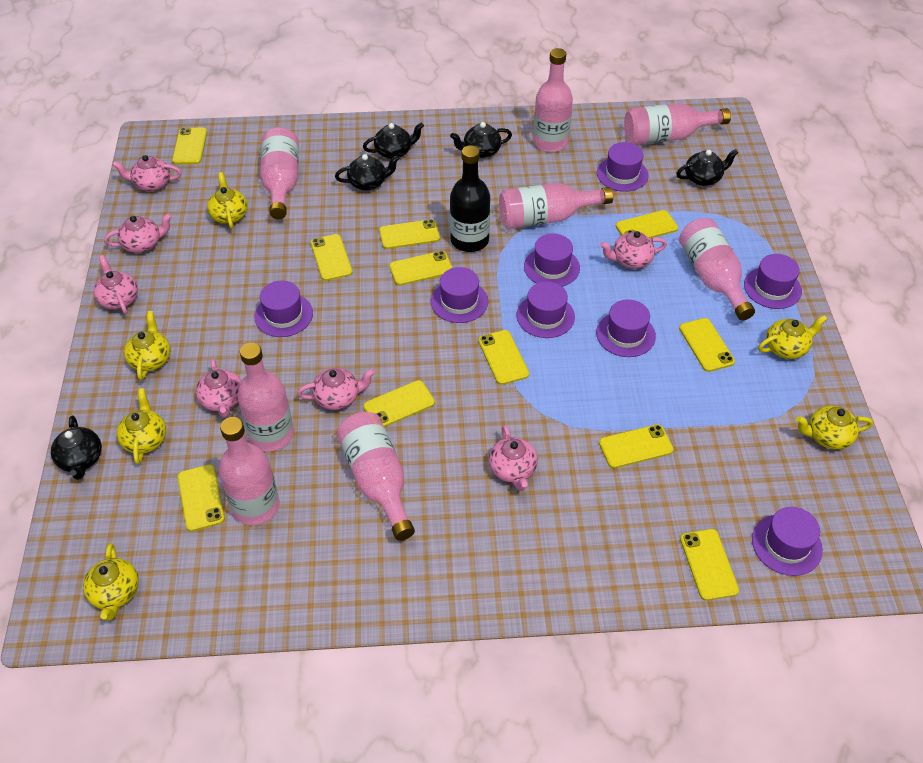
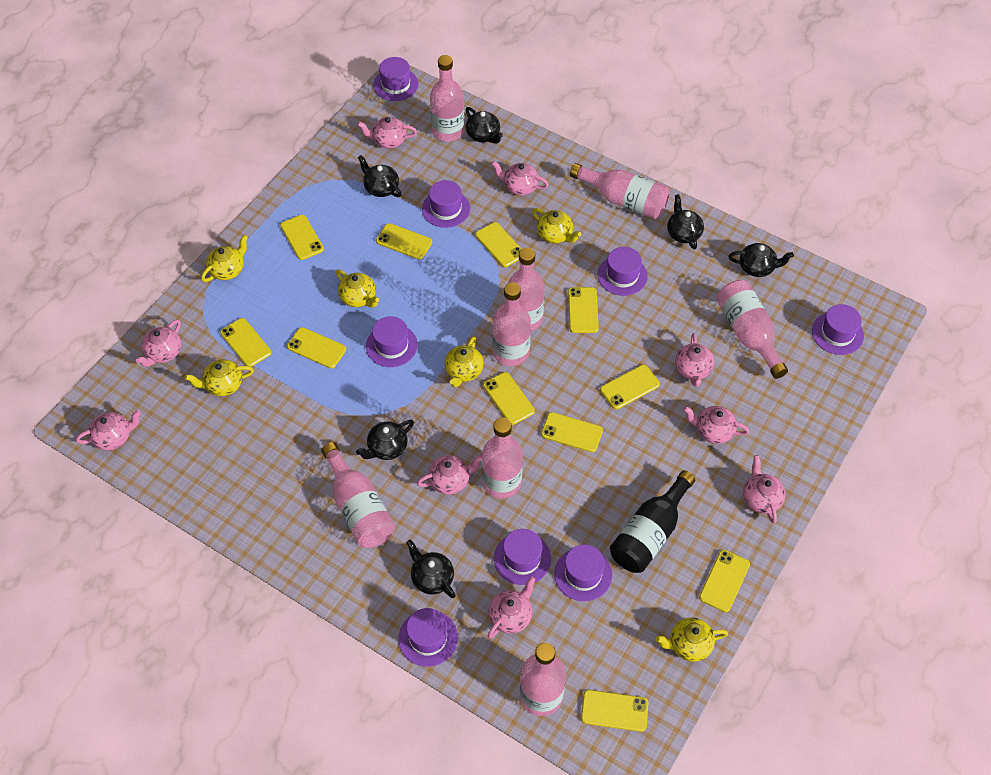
black teapot: [51,415,102,480] [335,154,400,191] [363,122,424,159] [450,122,512,158] [676,149,739,186] = 5 -> [356,420,414,460] [358,155,401,197] [406,540,456,598] [466,107,503,144] [667,194,704,250] [728,243,794,277] = 6
pink teapot: [93,255,138,314] [104,213,172,253] [113,155,182,191] [196,359,242,418] [297,368,375,410] [489,425,538,491] [600,231,667,269] = 7 -> [76,410,141,450] [136,319,181,367] [357,117,417,149] [417,455,482,495] [488,577,536,639] [491,161,549,195] [675,333,714,387] [683,406,749,444] [743,455,785,523] = 9

